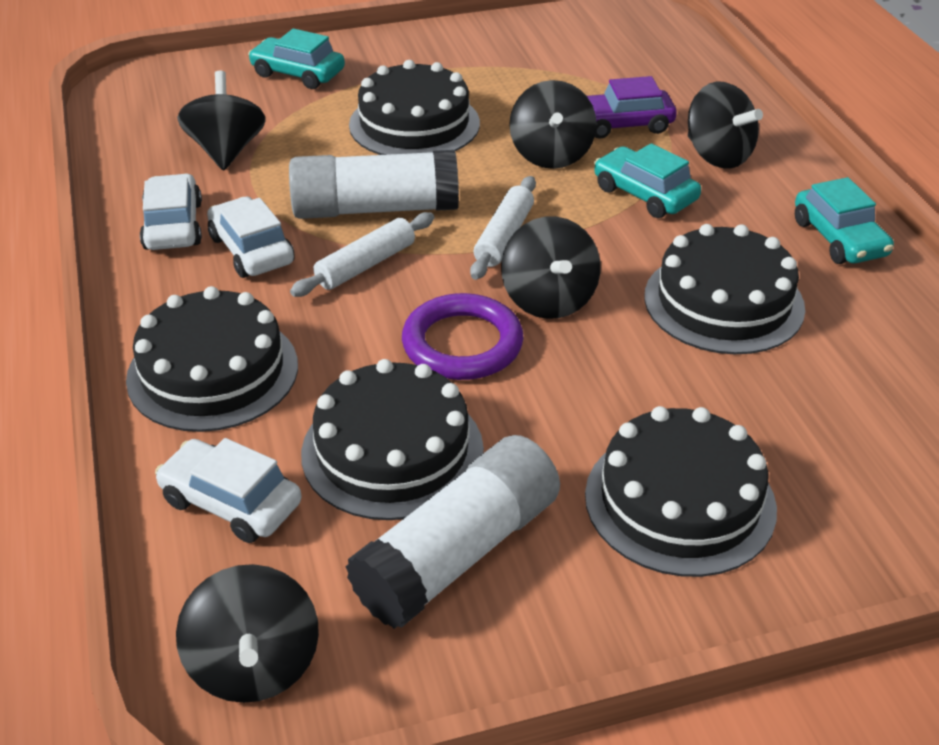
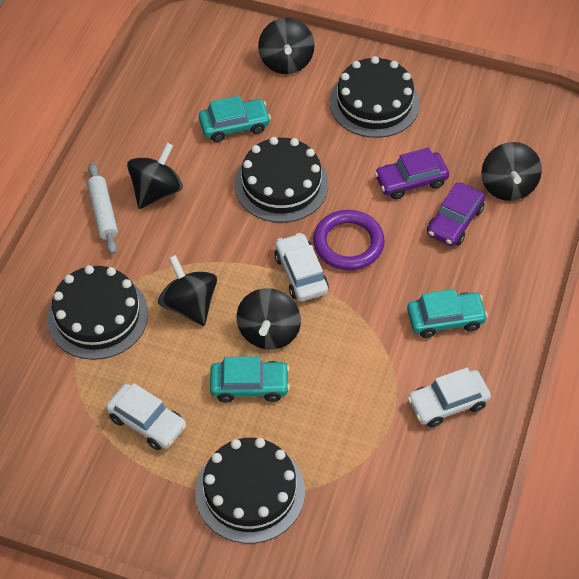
black cake: [126,286,298,432] [301,359,484,520] [349,60,480,155] [585,406,777,577] [644,224,805,354] = 5 -> [47,265,148,360] [195,438,305,543] [234,137,329,223] [330,56,420,138] = 4
purple car: [587,76,677,139] = 1 -> [374,147,449,200] [427,182,485,246] = 2
white glue stick: [289,150,459,219] [345,435,560,629] = 2 -> none = 0
white rolling pin: [290,212,434,297] [470,176,536,280] = 2 -> [87,163,118,254] = 1

